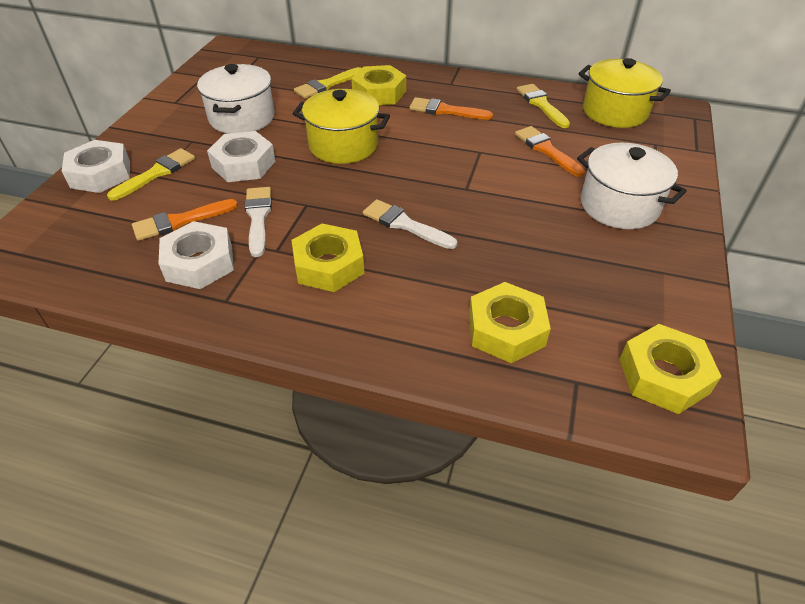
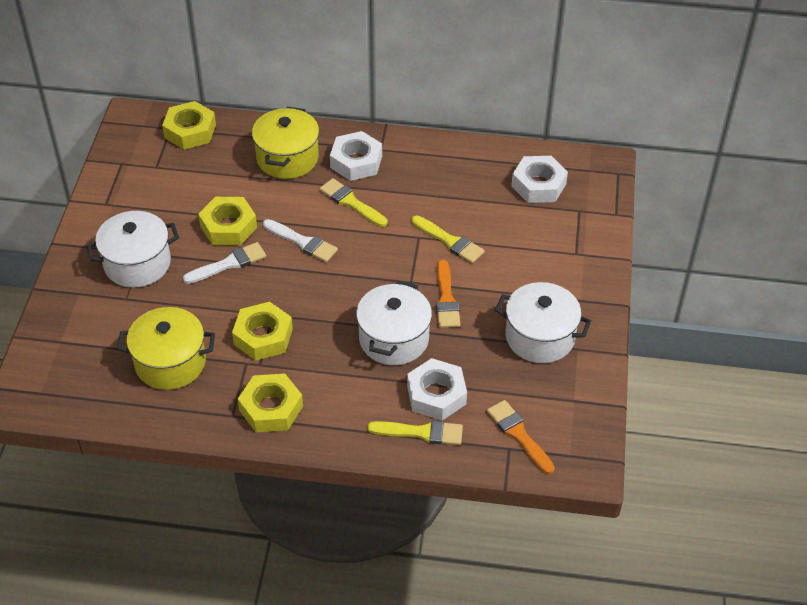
orange brush: [132,199,238,241] [409,97,493,120] [515,126,585,177] = 3 -> [436,260,461,328] [487,400,555,474] = 2
white pot: [197,64,275,134] [577,143,687,229] = 2 -> [86,211,179,288] [356,281,432,365] [495,282,591,363] = 3

